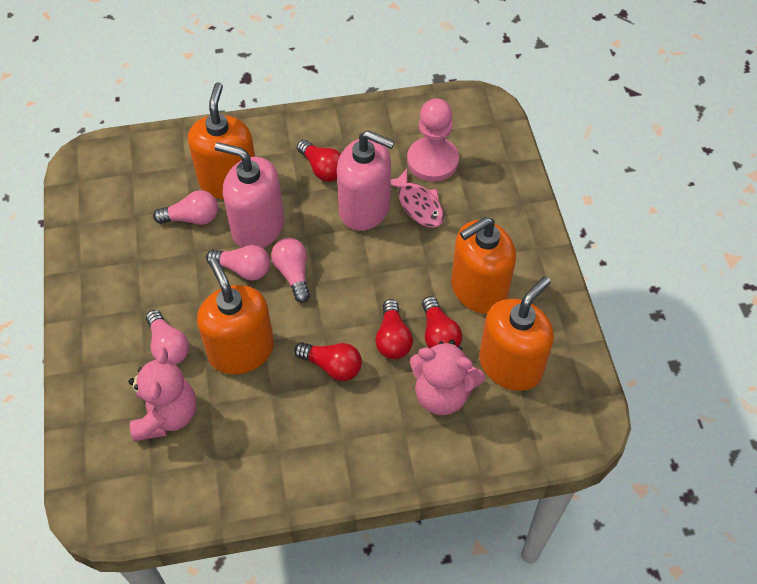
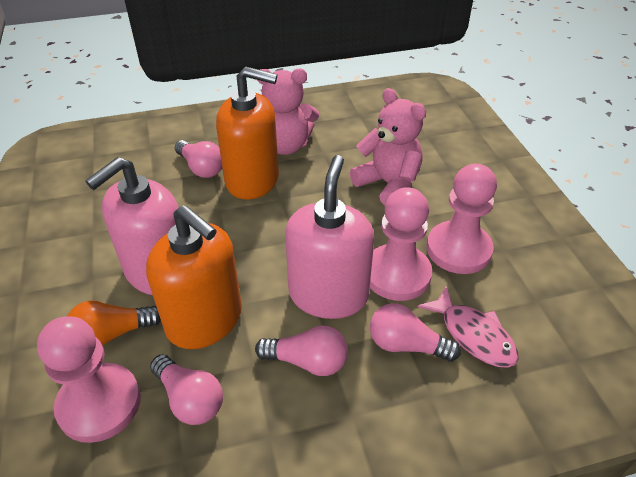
orange light bulb: none = 0 -> [68,300,161,346] = 1
orange soap dispenser: [188,82,255,199] [197,258,274,374] [451,217,516,314] [479,276,554,391] = 4 -> [146,205,242,349] [216,67,279,200] = 2
pink pawn: [407,98,459,182] = 1 -> [37,316,141,443] [370,187,432,301] [427,164,497,274] = 3
red light bulb: [294,342,362,381] [297,140,341,182] [375,299,413,359] [422,296,462,348] = 4 -> none = 0

